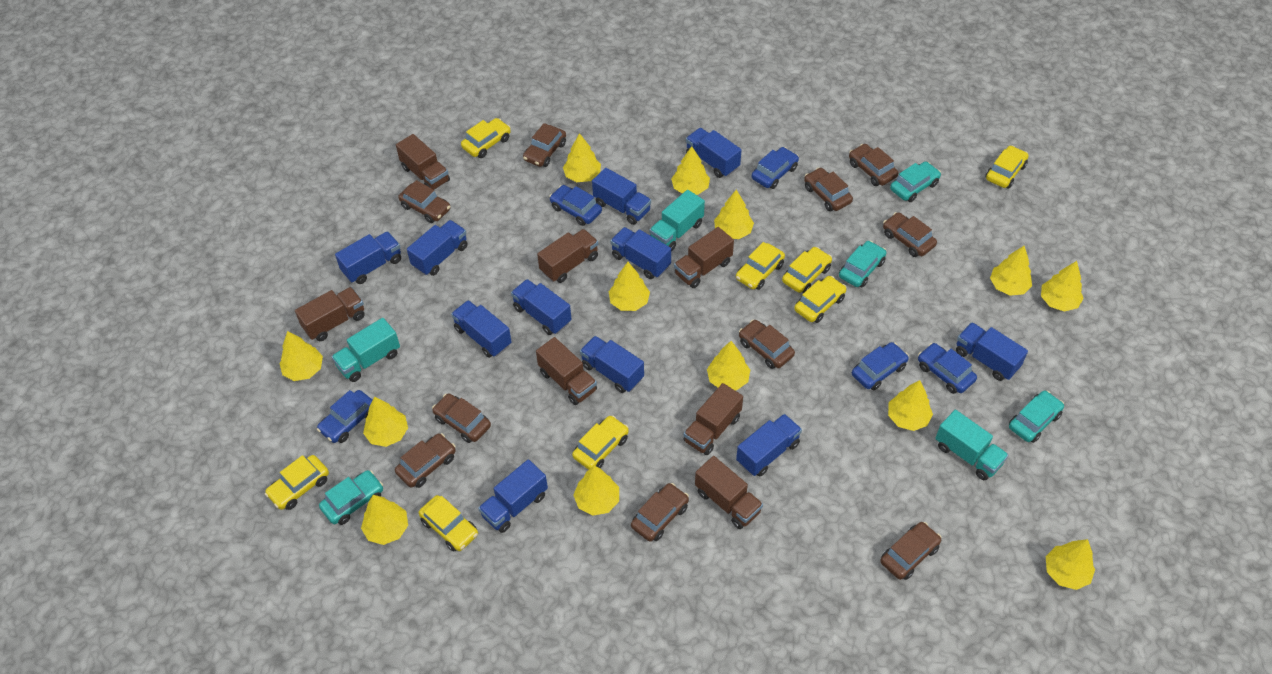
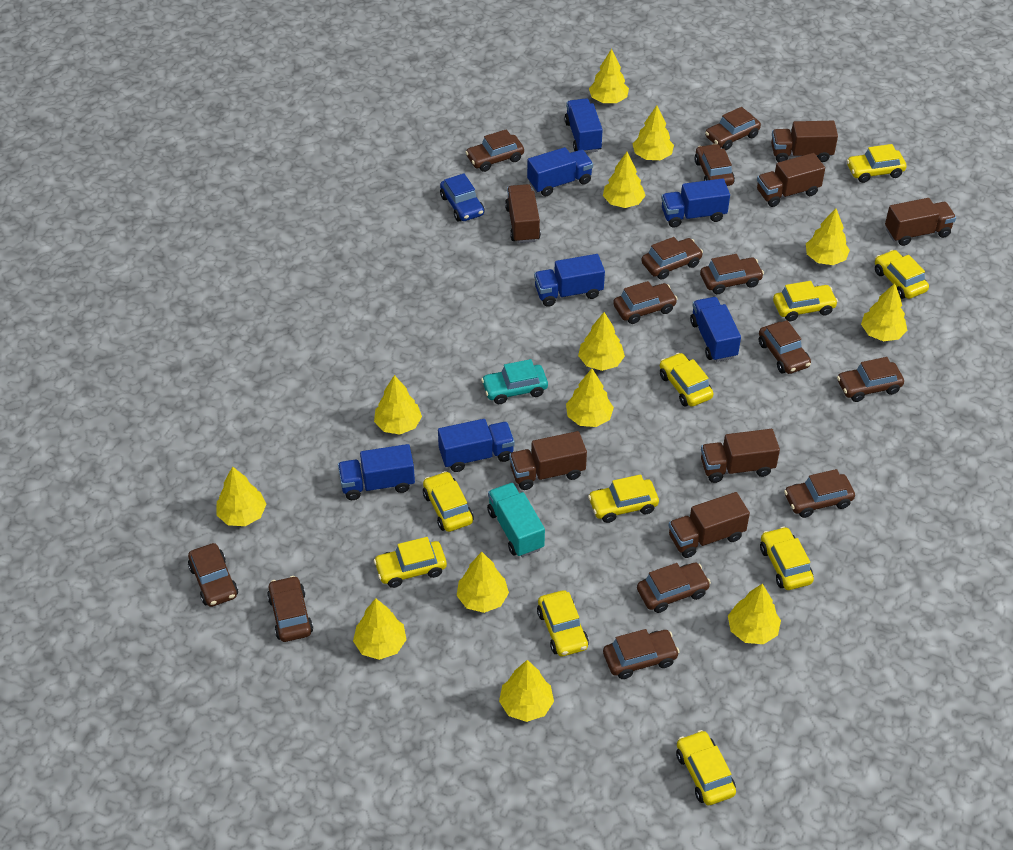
blue car: [317,390,373,443] [549,185,602,226] [752,147,799,189] [852,342,909,391] [918,343,977,394] = 5 -> [440,173,484,221] = 1
blue truck: [335,231,401,284] [407,220,468,276] [451,300,512,358] [478,459,548,533] [511,279,572,335] [580,336,644,393] [592,168,651,225] [610,227,671,279] [686,128,741,178] [736,414,802,476] [956,322,1028,381] = 11 -> [338,444,415,500] [438,419,515,472] [527,147,593,196] [534,254,605,307] [564,98,603,153] [661,178,730,228] [690,297,741,362] = 7
brown car: [395,433,456,488] [398,180,450,223] [432,393,491,443] [523,123,566,167] [631,483,689,542] [739,320,795,369] [804,167,853,211] [849,144,898,186] [881,522,941,580] [883,212,937,257] = 10 -> [188,543,238,607] [267,576,313,642] [465,129,524,172] [603,629,680,679] [613,281,678,324] [637,563,711,613] [641,237,703,280] [694,144,735,186] [700,254,764,294] [705,107,761,150] [759,320,811,374] [784,469,855,518] [837,357,904,402] = 13
turquoise car: [319,470,383,525] [839,241,886,288] [890,161,941,202] [1009,391,1064,443] = 4 -> [481,359,548,404] = 1
turquoise truck: [332,318,400,382] [649,190,705,251] [935,410,1009,480] = 3 -> [487,483,545,557] = 1
yellow car: [265,455,329,510] [419,495,478,552] [461,118,511,158] [572,415,629,470] [736,242,785,290] [782,247,832,293] [794,276,846,323] [986,145,1029,188] = 8 -> [374,537,447,588] [423,471,473,532] [537,590,589,656] [588,474,659,523] [660,353,714,407] [676,730,736,805] [760,527,814,590] [773,281,838,321] [847,144,907,183] [875,250,929,299] = 10

